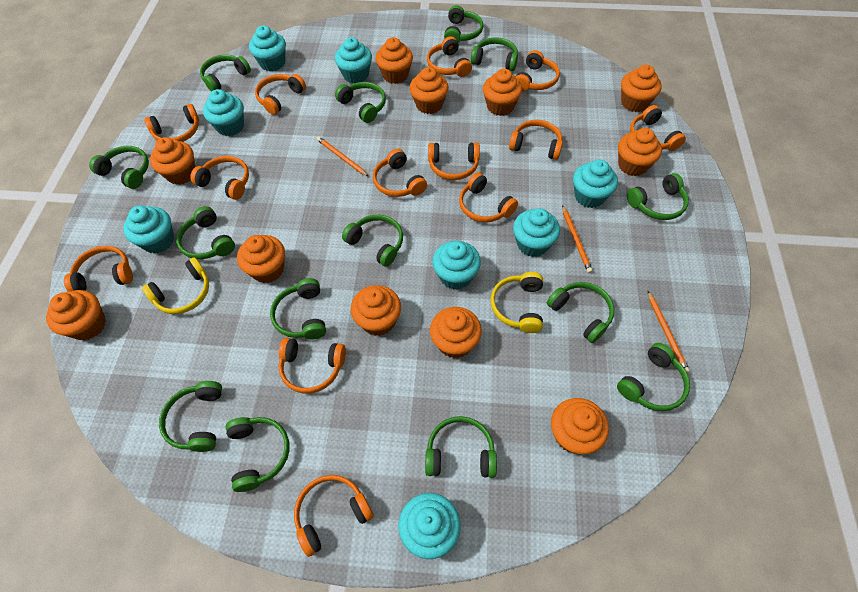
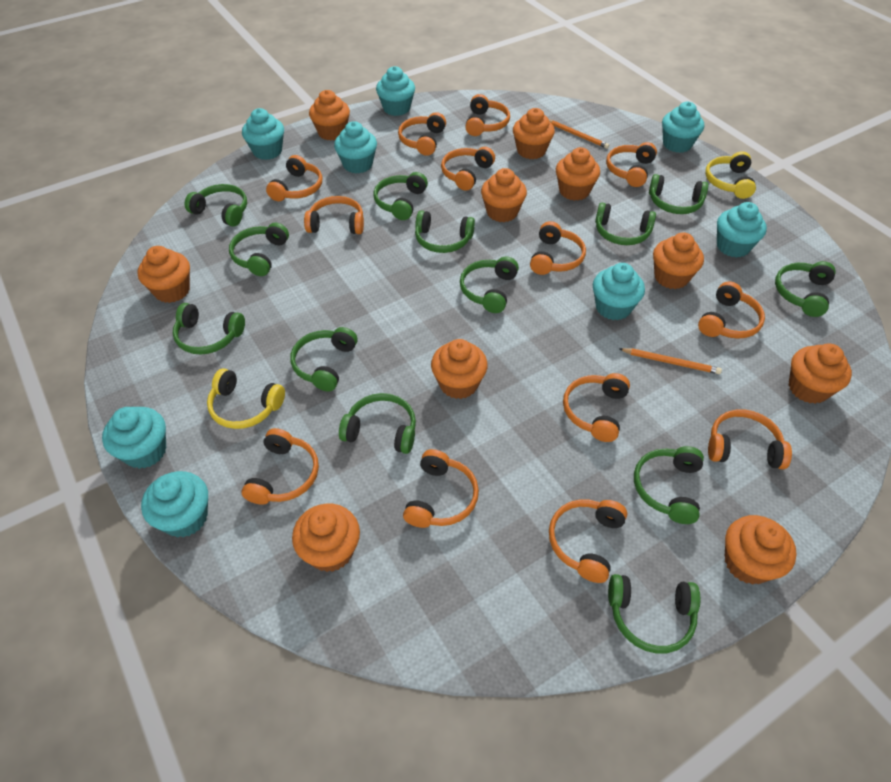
green headphones: [89,146,149,189] [159,381,222,452] [176,206,235,259] [200,54,251,92] [226,417,290,492] [270,278,326,339] [335,82,386,123] [342,215,403,267] [425,416,497,478] [444,5,483,42] [471,37,518,71] [547,282,614,343] [617,343,690,411] [627,173,689,220] = 14 -> [173,303,245,355] [185,184,247,227] [229,223,289,276] [290,327,358,392] [339,393,416,454] [374,172,428,220] [415,210,475,253] [460,257,519,313] [595,203,656,245] [608,574,700,654] [634,446,704,524] [649,174,708,214] [775,261,836,317] = 13
orange cupcake: [46,290,106,340] [150,137,195,185] [237,235,285,283] [351,285,401,336] [376,37,413,84] [410,67,449,114] [430,307,482,358] [483,69,522,116] [551,398,609,454] [618,128,662,176] [621,65,662,112] = 11 -> [137,246,190,303] [292,504,360,572] [309,90,350,141] [431,339,488,399] [481,168,527,222] [513,108,555,159] [556,147,600,201] [653,232,704,289] [725,515,797,585] [789,343,852,404] = 10
orange pencil: [317,136,368,176] [562,205,593,273] [648,291,690,373] = 3 -> [549,120,609,149] [620,348,722,374] = 2

